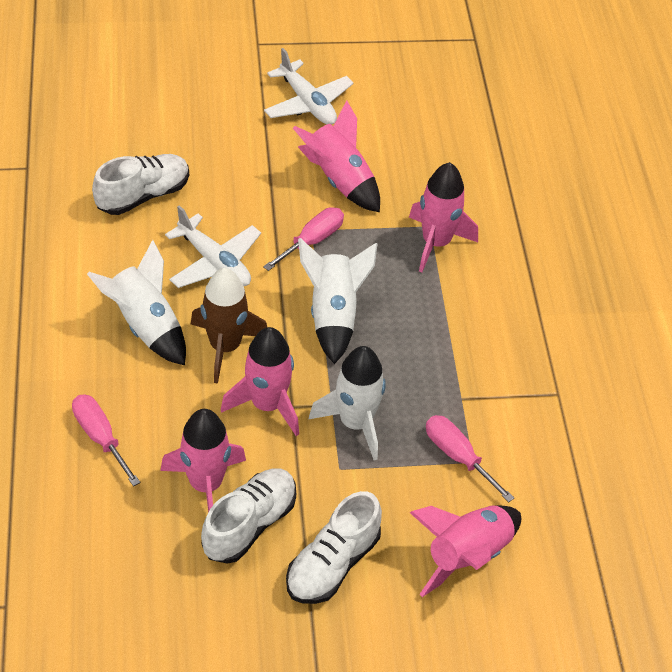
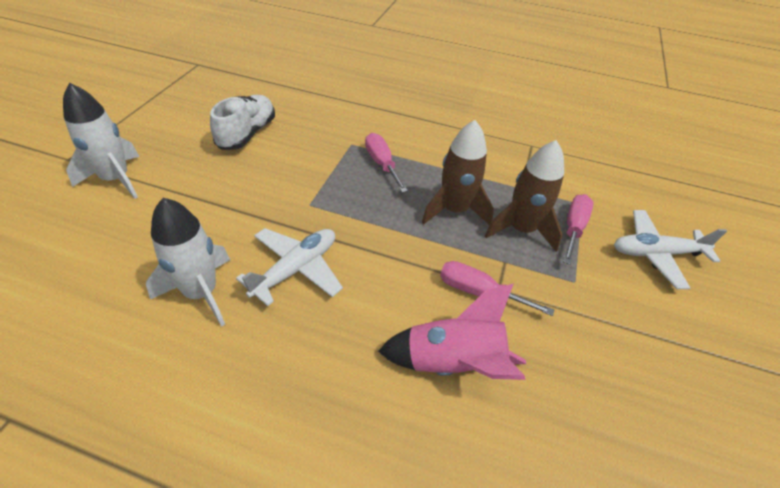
brown rocket: [191,268,267,384] = 1 -> [422,120,494,225] [485,140,564,252] = 2
pink rocket: [160,409,246,512] [221,327,299,436] [293,100,380,212] [409,162,478,272] [410,505,521,597] = 5 -> [378,284,526,380] = 1
white rocket: [87,240,186,365] [298,238,377,364] [309,346,386,460] = 3 -> [63,83,140,199] [146,198,230,327] = 2
white shoe: [92,154,189,215] [201,468,296,564] [286,491,382,604] = 3 -> [210,95,275,150] = 1

